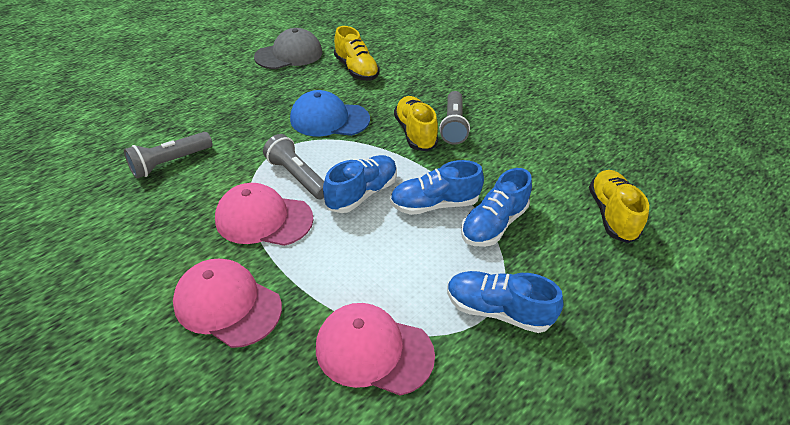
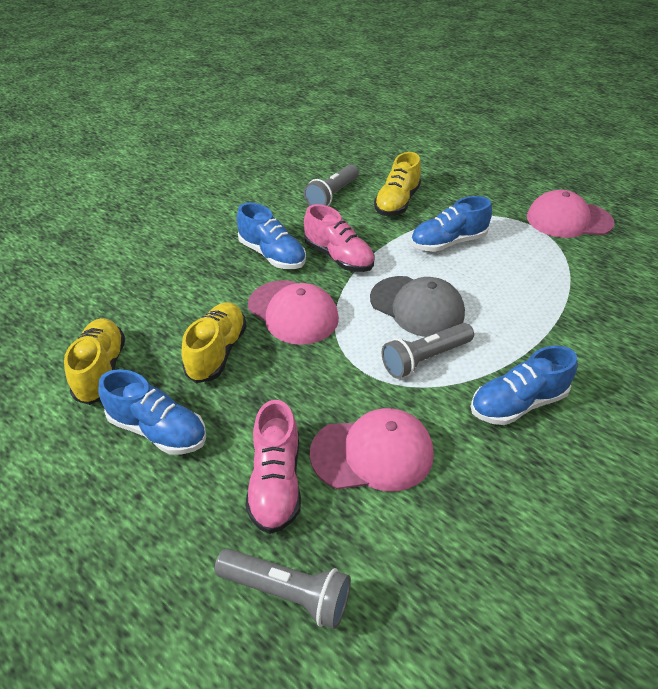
blue cap: [290,90,370,136] = 1 -> none = 0
pink shoe: none = 0 -> [245,400,301,534] [304,204,375,272] = 2

